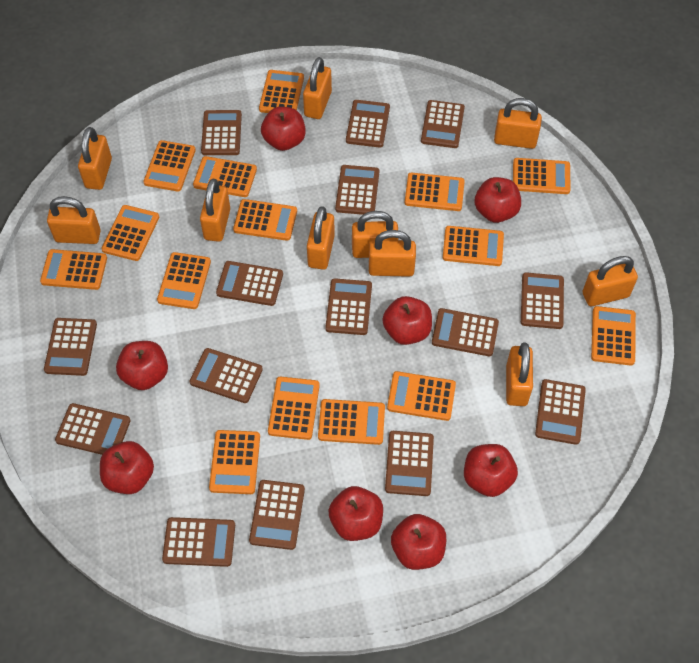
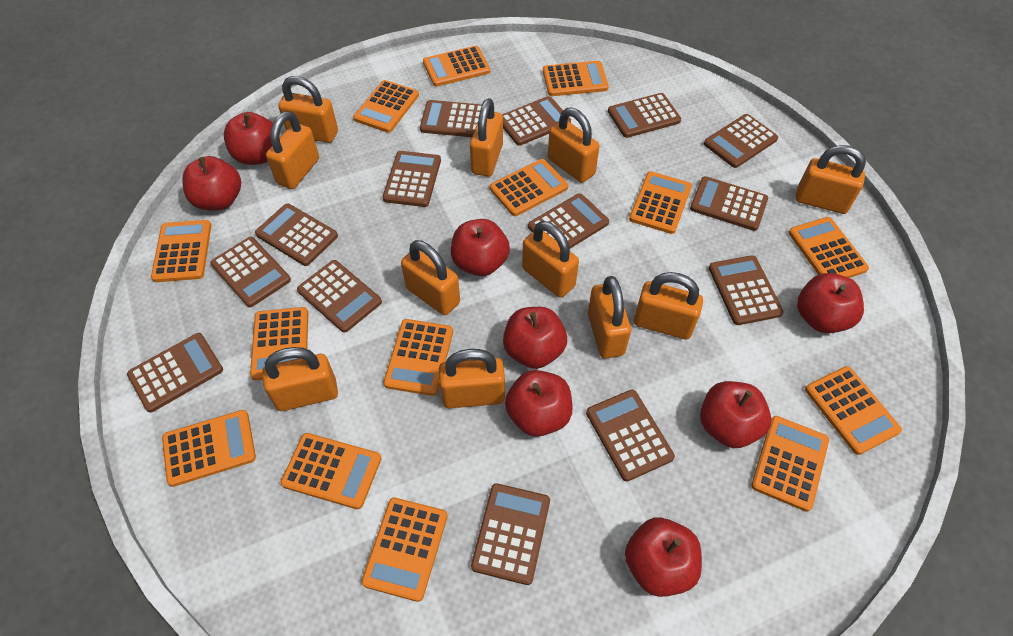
brown calculator: [44,318,97,376] [55,403,131,455] [162,517,235,567] [189,348,263,403] [201,110,242,155] [216,261,283,306] [249,480,305,550] [325,278,372,335] [335,165,379,215] [346,100,390,148] [385,431,434,496] [421,100,465,148] [432,308,499,356] [521,272,564,329] [535,379,586,445] = 15 -> [127,333,223,413] [210,237,291,307] [255,203,338,266] [297,260,382,333] [383,151,441,207] [420,100,482,137] [471,483,550,585] [502,96,571,146] [528,193,609,248] [586,390,675,481] [608,93,681,138] [690,176,768,231] [704,114,778,168] [709,255,784,325] = 14
orange calculator: [40,249,107,290] [101,205,159,261] [143,140,196,192] [157,252,211,309] [193,156,257,197] [209,430,260,494] [233,199,297,241] [259,70,304,113] [268,377,320,440] [318,399,385,445] [387,371,456,421] [405,173,465,211] [443,226,504,266] [513,158,571,194] [591,306,636,366] = 15 -> [151,220,212,282] [162,410,256,487] [250,307,308,380] [280,433,382,509] [353,80,419,133] [361,497,448,602] [383,319,453,396] [423,46,490,87] [490,159,568,216] [543,61,609,96] [629,171,692,234] [751,416,829,512] [788,217,869,278] [805,366,902,455] = 14
orange padlock: [47,196,101,244] [78,127,112,190] [200,179,230,242] [303,57,332,119] [307,206,335,270] [352,211,398,258] [369,230,416,277] [494,98,542,149] [506,343,533,406] [583,256,638,306] = 10 -> [262,347,338,411] [266,111,319,189] [278,76,338,143] [401,240,460,315] [439,349,505,408] [470,98,503,177] [522,221,579,298] [548,108,600,183] [588,276,631,359] [634,272,703,339] [795,145,866,214] = 11

